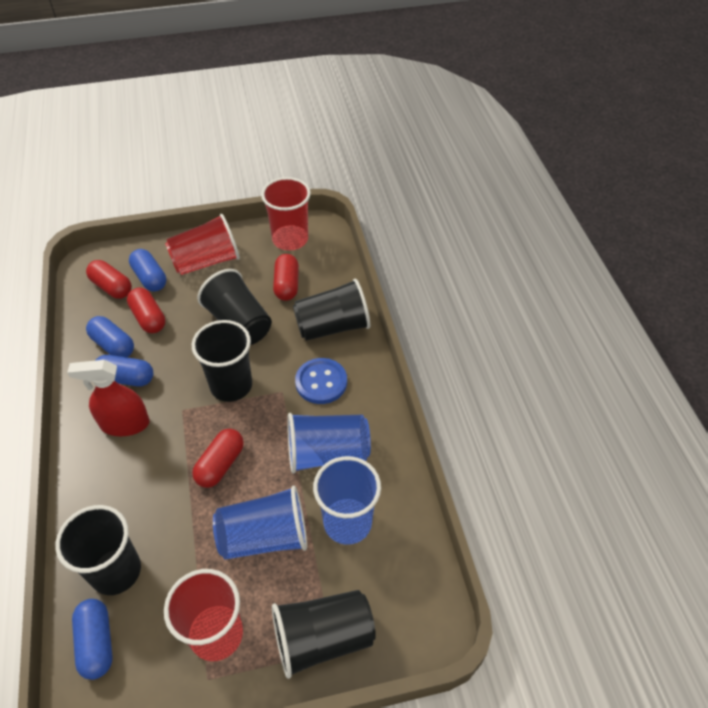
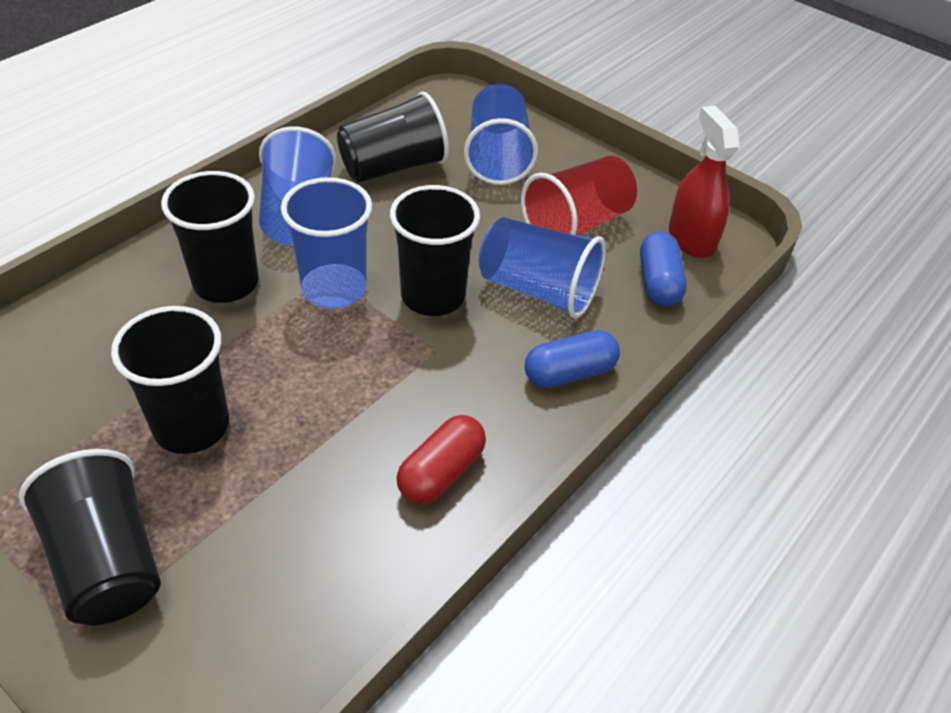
blue button: [295,358,347,404] = 1 -> none = 0
blue capsule: [72,599,113,680] [86,316,134,357] [95,355,153,387] [129,249,166,292] = 4 -> [525,330,620,388] [640,232,687,306] = 2
blue cup: [213,486,307,560] [287,413,371,473] [313,456,381,545] = 3 -> [259,126,337,246] [281,177,372,309] [464,84,538,185] [479,217,606,318] = 4
red capsule: [86,260,132,299] [127,287,165,333] [192,429,244,488] [273,254,299,301] = 4 -> [397,415,486,504] = 1
red cup: [164,569,243,661] [165,214,240,275] [261,177,311,251] = 3 -> [521,156,637,236] = 1

